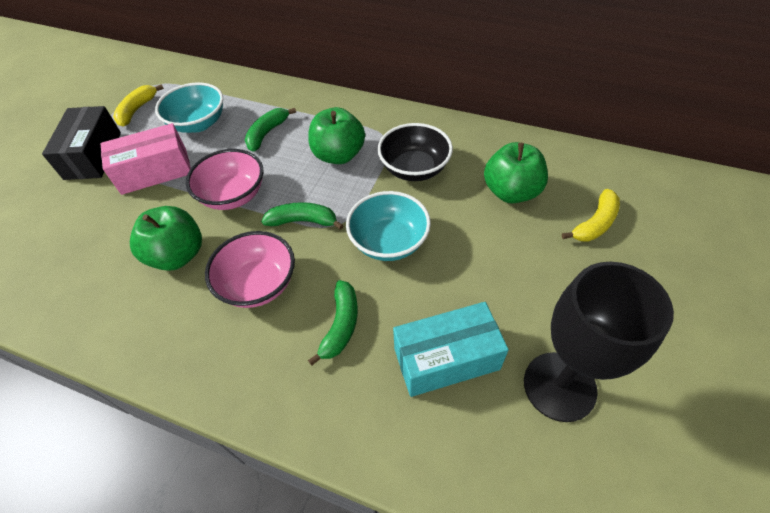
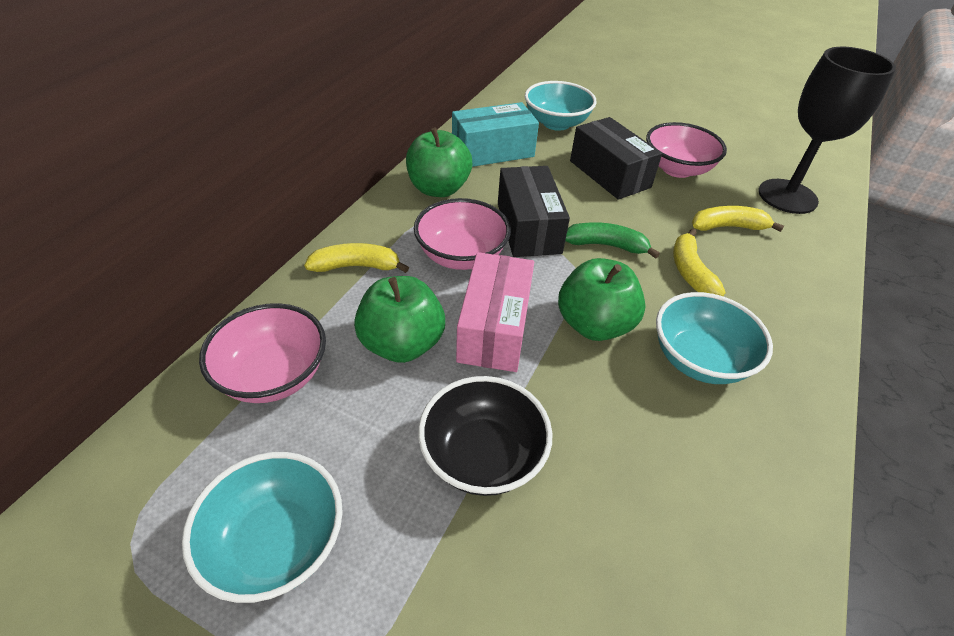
black box: [42,106,121,180] = 1 -> [498,166,570,257] [570,117,662,200] = 2
green banana: [245,108,296,152] [261,202,344,230] [308,280,358,366] = 3 -> [565,222,660,259] = 1
pink bowl: [186,149,263,210] [205,231,295,308] = 2 -> [199,303,326,403] [414,198,511,270] [646,122,727,178] = 3
turquoise bowl: [155,82,223,133] [346,191,431,261] = 2 -> [182,452,343,603] [525,81,597,131] [656,292,773,384] = 3
yellow banana: [113,84,164,127] [562,189,620,241] = 2 -> [304,243,409,273] [673,229,726,296] [692,206,784,232] = 3

